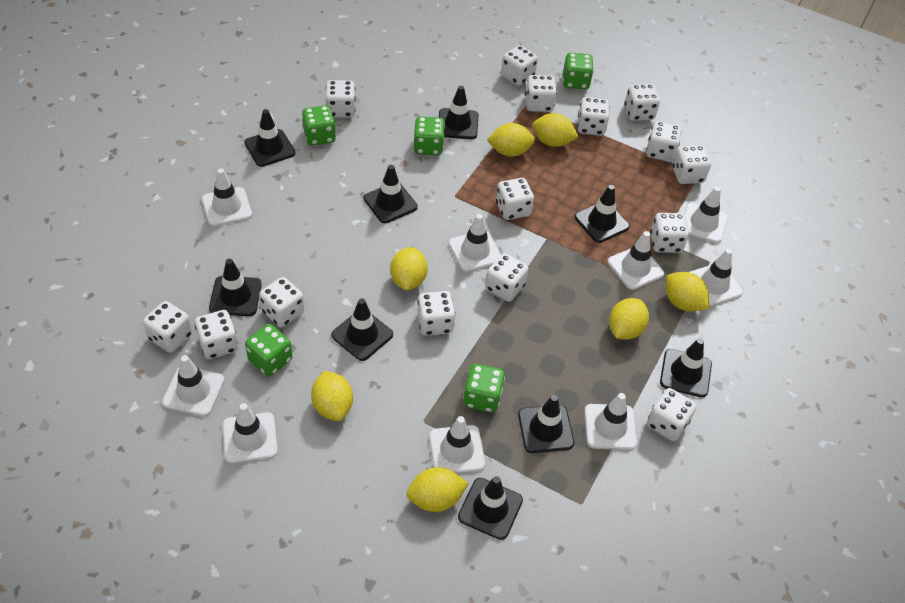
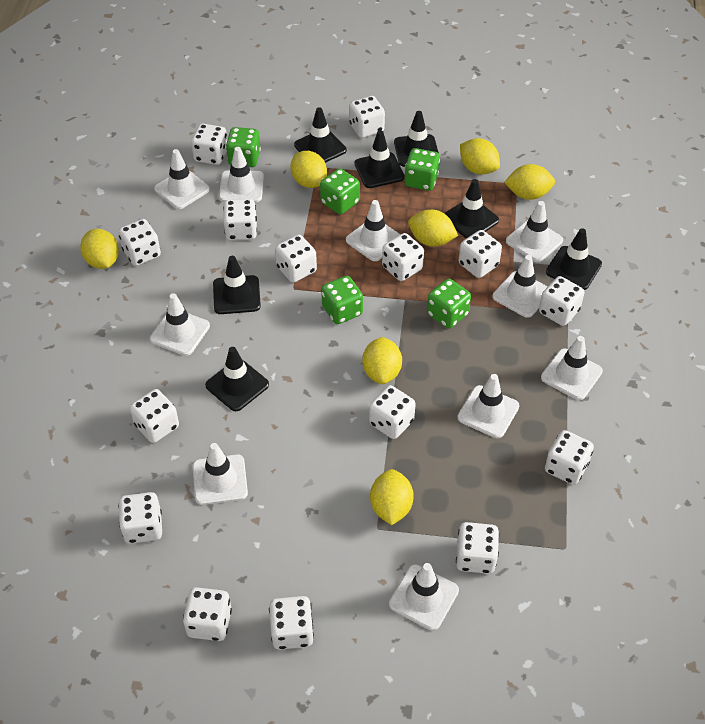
black traffic cone: [209,259,262,316] [244,109,296,167] [331,298,393,361] [364,165,418,223] [439,86,478,139] [458,476,523,540] [518,395,574,453] [575,185,630,243] [660,338,712,398] = 9 -> [205,347,269,411] [213,256,261,314] [294,107,347,163] [355,130,405,188] [394,111,439,167] [444,179,499,239] [546,228,602,290] = 7
white traffic cone: [162,355,225,417] [202,168,252,227] [223,403,278,464] [429,416,485,474] [449,214,501,272] [584,393,637,450] [608,231,664,290] [684,187,728,244] [690,249,743,307] = 9 -> [150,293,210,356] [154,149,210,209] [193,443,248,505] [219,147,264,202] [346,200,400,261] [389,563,459,631] [457,374,519,438] [493,255,548,318] [506,201,563,262] [541,336,603,400] = 10

